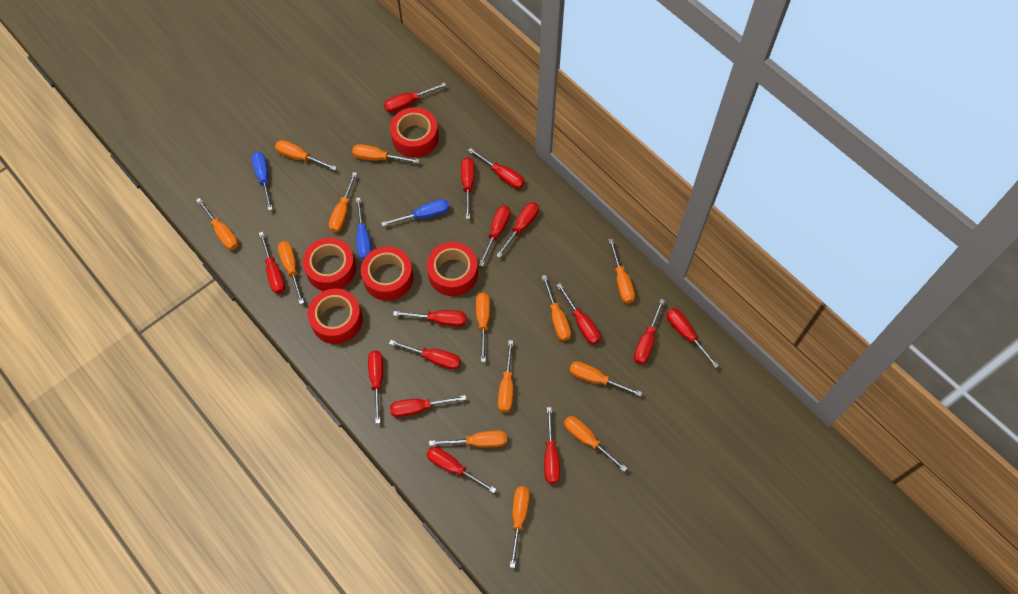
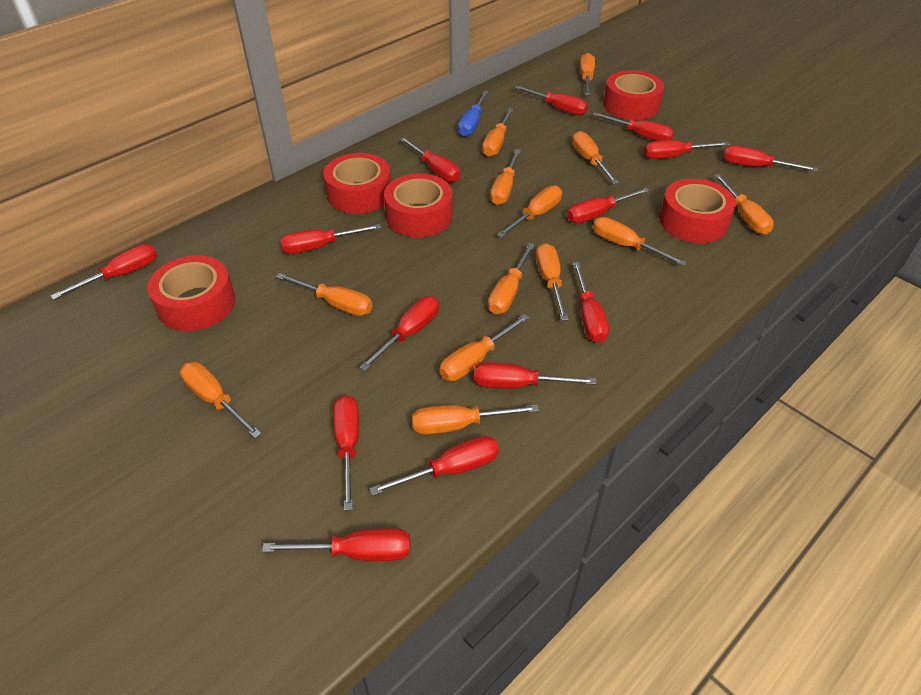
blue screwdriver: [252,152,273,211] [356,198,372,260] [381,199,449,227] = 3 -> [458,91,489,137] = 1
red screwdriver: [259,232,285,294] [368,350,383,424] [384,82,446,113] [389,340,461,370] [390,395,466,417] [393,310,467,326] [426,447,496,493] [461,157,474,219] [468,148,525,189] [479,206,510,266] [496,202,539,258] [544,407,560,484] [557,283,601,345] [634,299,665,364] [667,308,719,368] = 15 -> [51,244,157,300] [262,528,410,561] [280,224,381,254] [333,395,359,511] [359,296,439,371] [370,436,499,496] [400,137,460,182] [474,362,596,388] [515,86,588,115] [567,188,650,223] [573,262,609,343] [592,112,674,141] [644,140,730,159] [723,145,818,171] = 14

